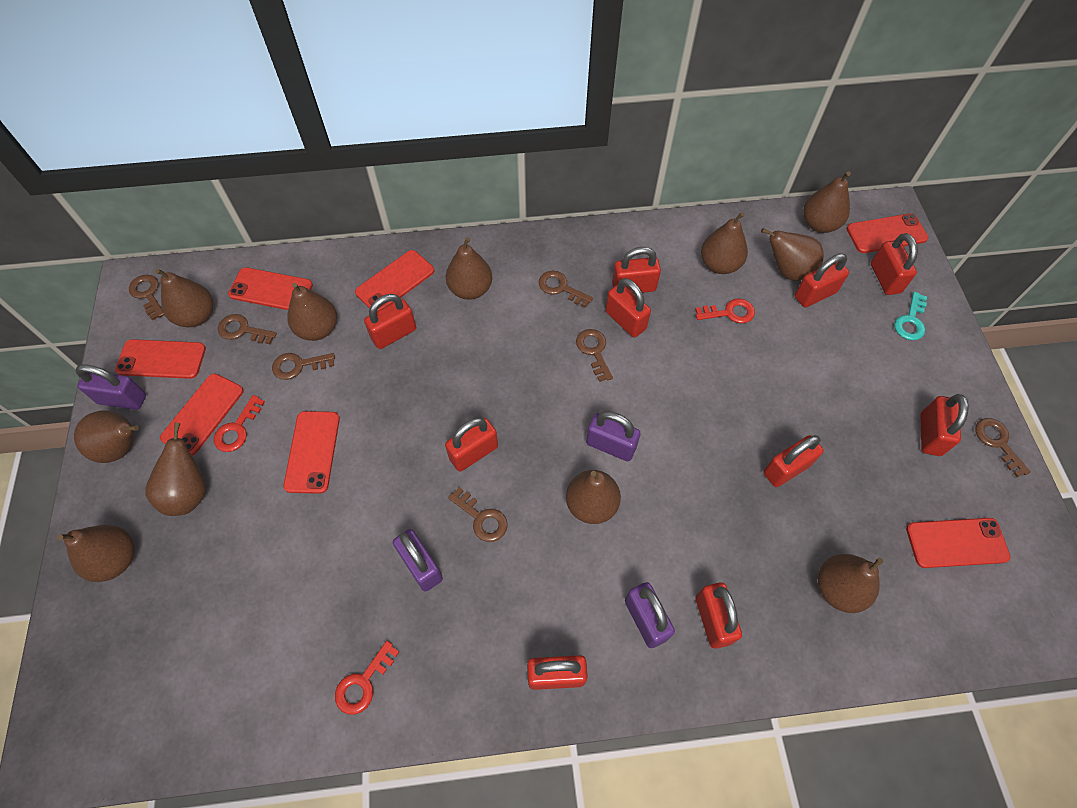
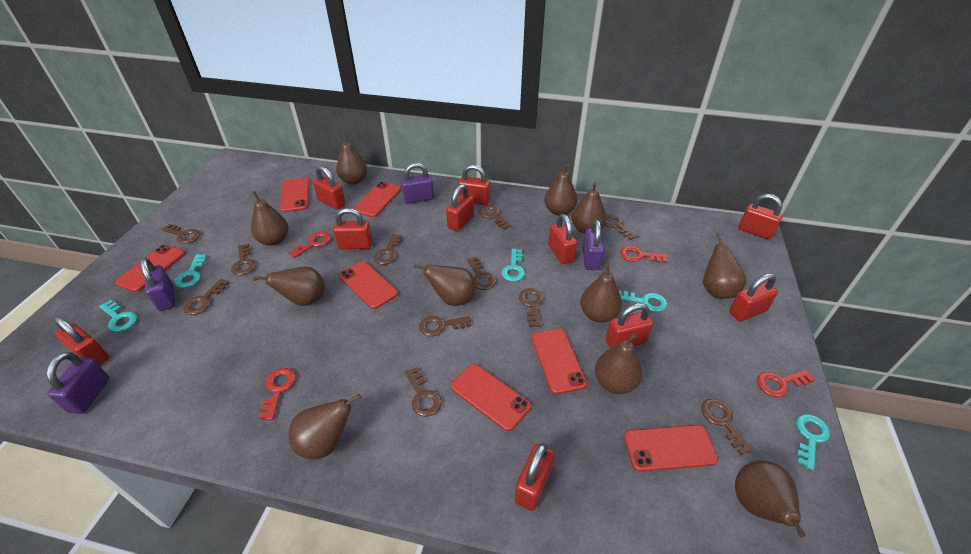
brown key: [129,275,164,320] [218,314,277,344] [272,353,335,380] [448,487,508,542] [539,271,593,308] [576,329,613,382] [975,418,1031,477] = 7 -> [161,224,200,244] [184,279,229,315] [231,244,256,276] [374,234,402,265] [405,367,442,417] [419,316,472,337] [467,257,497,290] [479,205,512,230] [519,288,544,327] [605,214,638,240] [701,399,754,455] = 11
red key: [214,395,265,452] [335,641,399,715] [695,298,755,324] = 3 -> [259,368,296,420] [288,232,331,258] [620,246,667,263] [757,370,814,397] = 4
turquoise key: [894,292,927,340] = 1 -> [99,300,137,332] [175,254,207,288] [501,248,525,282] [619,291,667,312] [796,414,830,470] = 5

